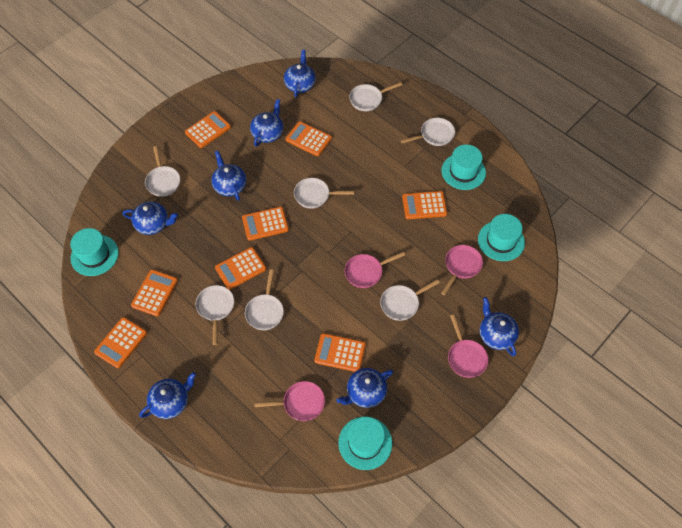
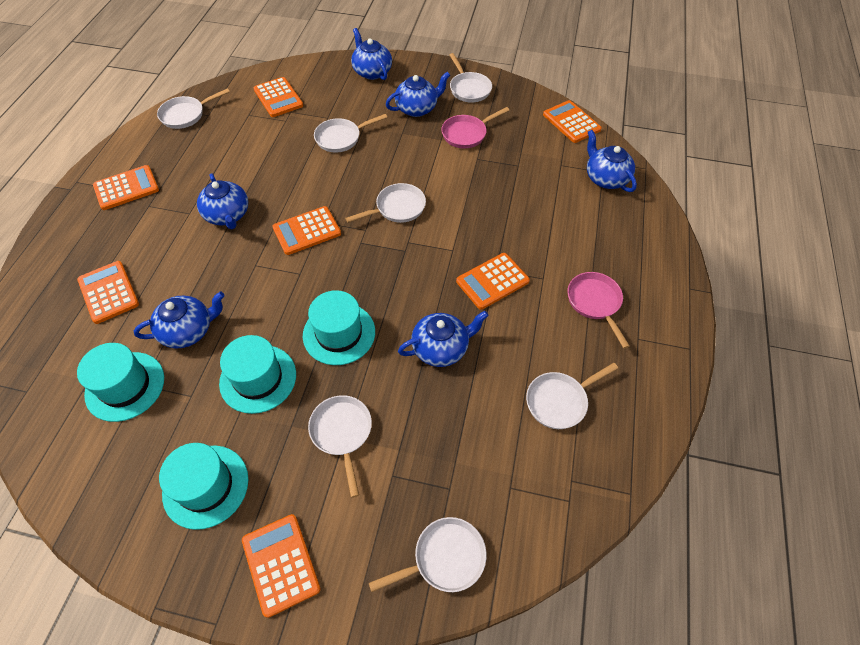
blue teapot: [122,202,178,235] [139,372,196,419] [212,151,246,201] [250,99,283,146] [284,50,316,97] [337,368,393,408] [480,297,519,356] = 7 -> [134,292,225,348] [197,173,248,229] [351,28,392,80] [386,72,450,117] [398,311,489,367] [587,130,637,192] = 6
orange calculator: [94,317,147,368] [131,270,178,316] [185,111,231,148] [215,247,266,290] [242,207,289,241] [285,121,332,156] [314,333,366,372] [402,191,447,219] = 8 -> [77,261,139,324] [93,165,159,210] [242,514,320,618] [254,77,303,117] [272,206,341,255] [456,253,530,310] [543,100,602,143] = 7
pink pan: [254,381,325,421] [345,252,405,288] [441,245,483,295] [448,314,488,378] = 4 -> [441,107,510,148] [567,272,630,349] = 2

